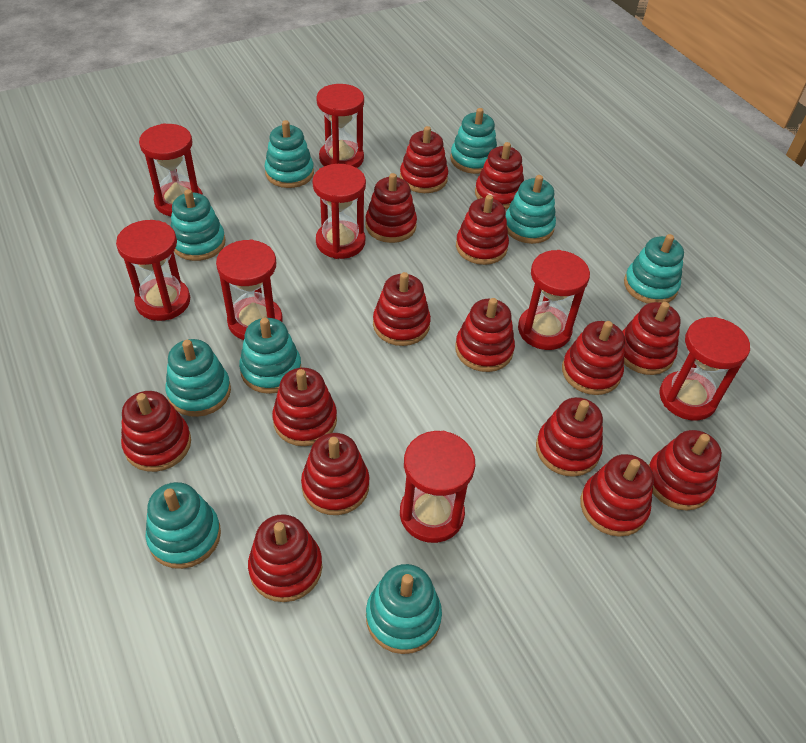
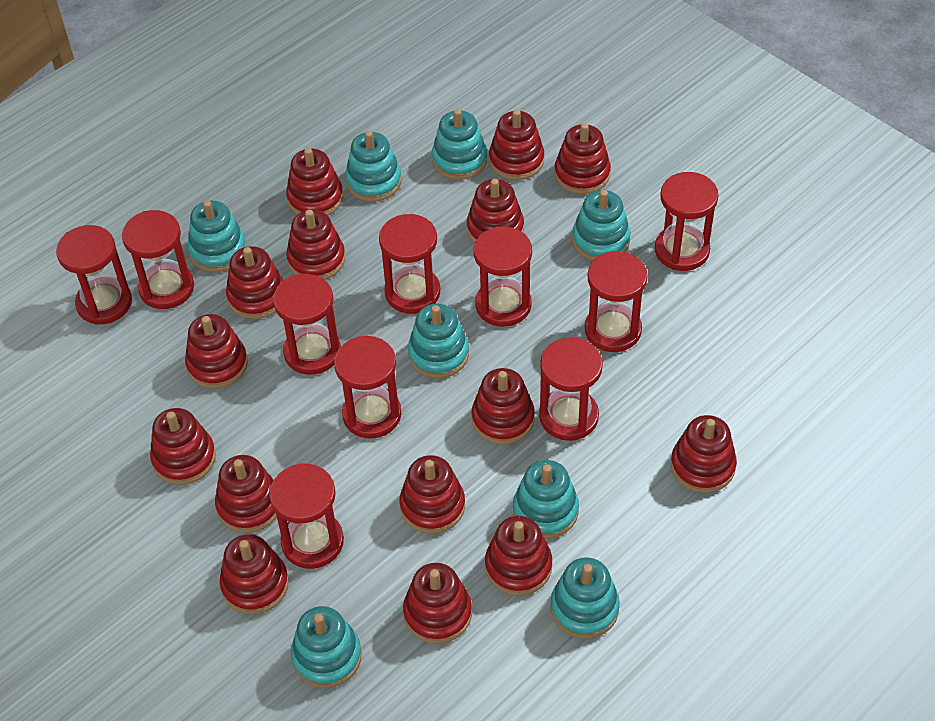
red hourglass: [116,220,190,321] [139,123,203,216] [216,239,283,340] [312,164,366,259] [316,84,364,168] [400,431,475,543] [518,250,590,350] [659,317,750,421] = 8 -> [56,225,132,325] [122,210,194,309] [269,463,344,569] [273,274,341,375] [334,336,402,439] [379,214,440,314] [474,226,532,327] [539,338,603,441] [585,251,648,352] [655,172,718,271] = 10
turquoise stacking toy: [146,482,221,569] [165,339,231,417] [171,189,226,261] [239,318,301,394] [265,120,314,188] [366,564,442,654] [450,108,497,174] [506,175,556,244] [624,234,684,304] = 9 -> [187,201,247,272] [291,606,362,688] [345,131,401,202] [408,304,469,378] [432,109,487,180] [513,460,579,538] [550,557,620,639] [572,190,630,261] = 8

